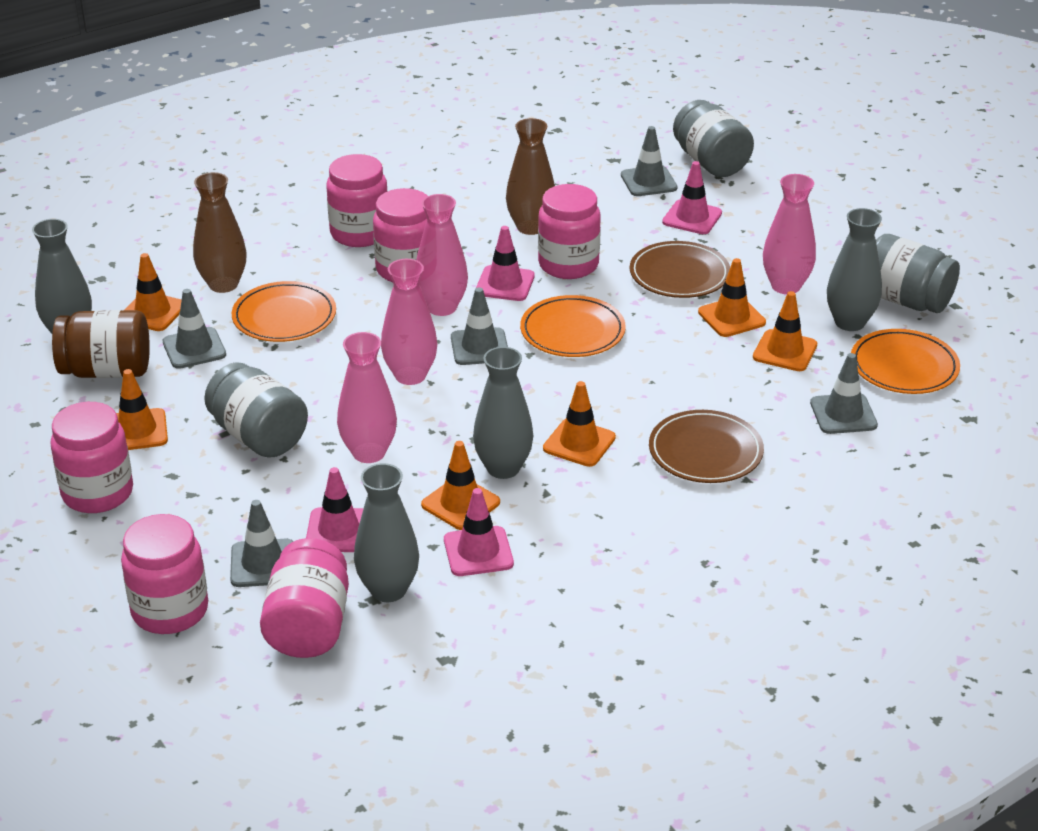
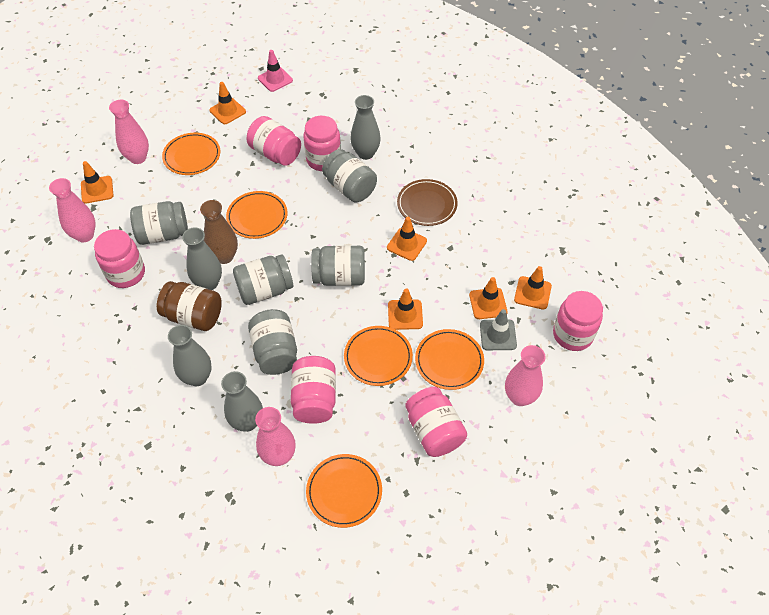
brown plate: [630,241,730,298] [649,410,764,483] = 2 -> [397,179,458,226] = 1
brown vase: [193,172,247,293] [506,118,555,235] = 2 -> [200,200,238,264] = 1
grey jar: [204,362,308,458] [673,100,754,177] [876,234,960,313] = 3 -> [130,201,188,245] [233,254,293,305] [248,309,297,375] [311,245,365,286] [322,149,377,202] = 5
grey traffic cone: [163,289,226,369] [230,500,294,587] [451,287,508,365] [621,126,677,196] [810,353,878,434] = 5 -> [480,309,517,350] = 1
orange plate: [232,281,336,342] [520,295,626,357] [851,329,960,394] = 3 -> [162,133,220,175] [226,191,287,239] [306,454,382,528] [344,326,413,386] [415,329,484,390] = 5
pink traffic cone: [306,467,364,552] [444,488,514,576] [476,226,535,301] [662,161,722,234] = 4 -> [258,50,293,92] = 1

